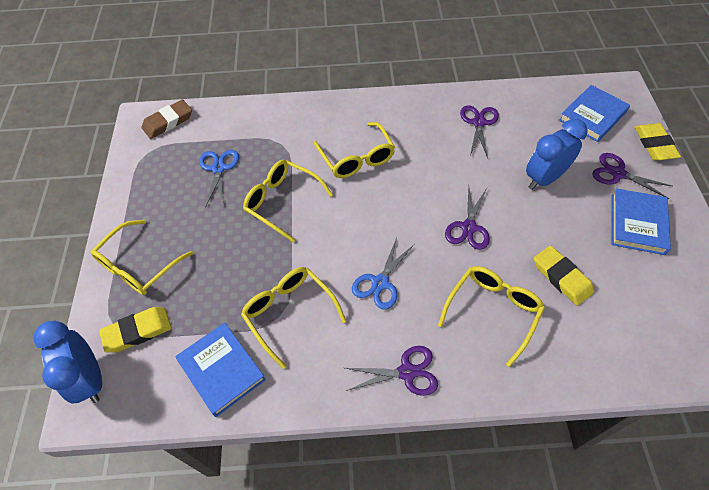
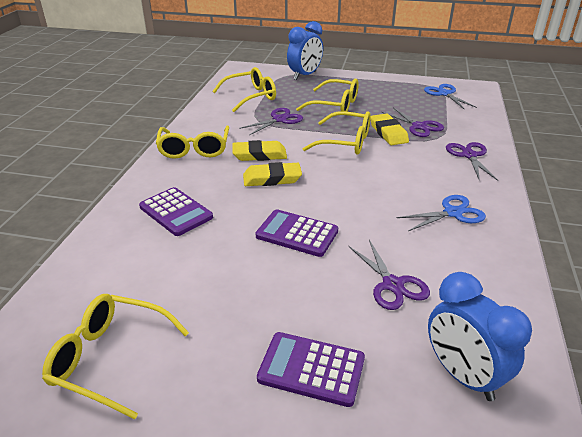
blue book: [175,323,266,417] [559,85,630,142] [611,188,671,255] = 3 -> none = 0
brown eraser: [142,99,192,139] = 1 -> none = 0
purple calculator: none = 0 -> [139,187,213,236] [256,209,338,257] [257,332,365,407] = 3

